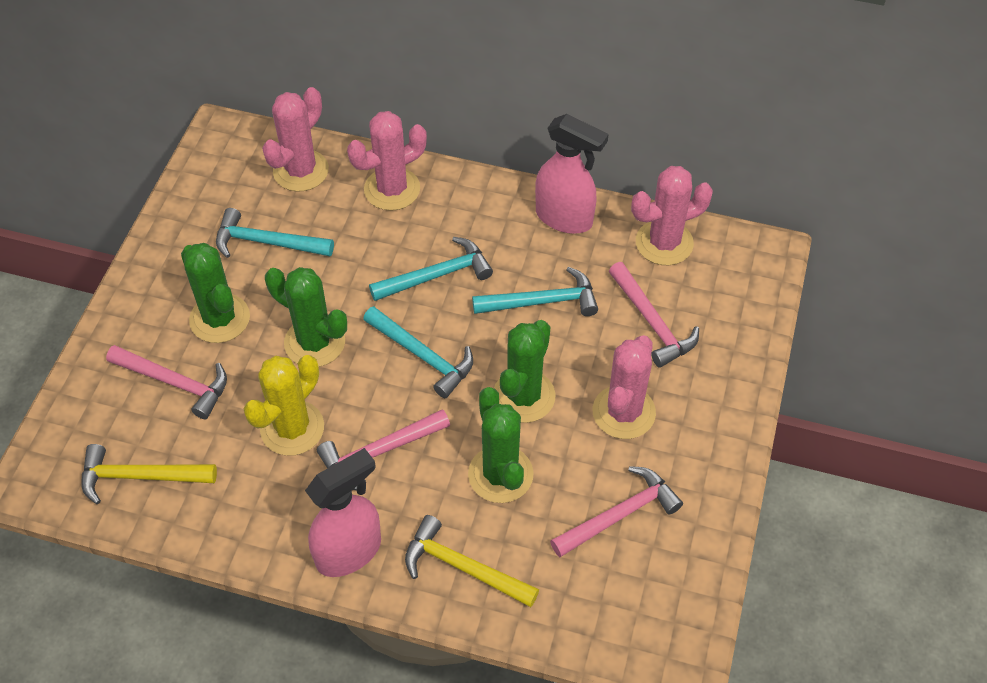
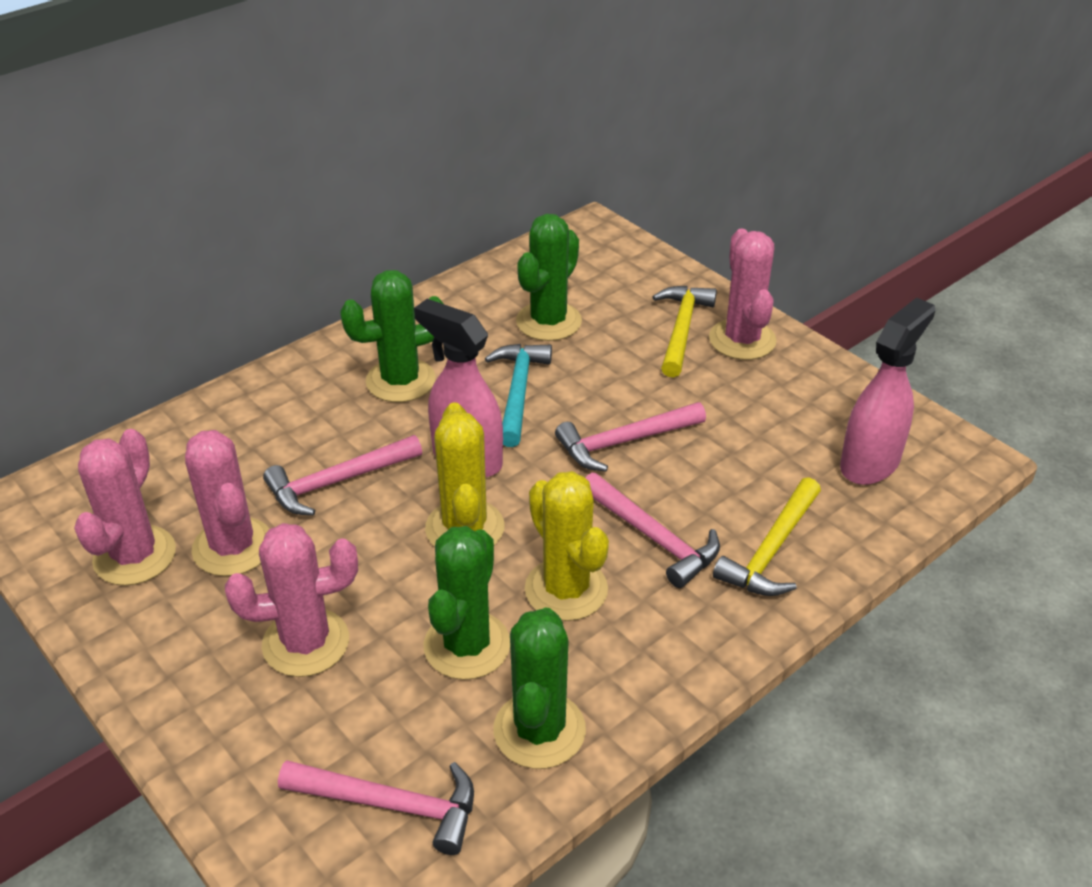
turquoise hammer: [216,208,334,258] [363,306,473,398] [369,237,493,301] [472,267,598,316] = 4 -> [485,344,552,447] = 1
yellow cactus: [243,355,324,456] = 1 -> [425,402,504,547] [525,471,609,621] = 2

